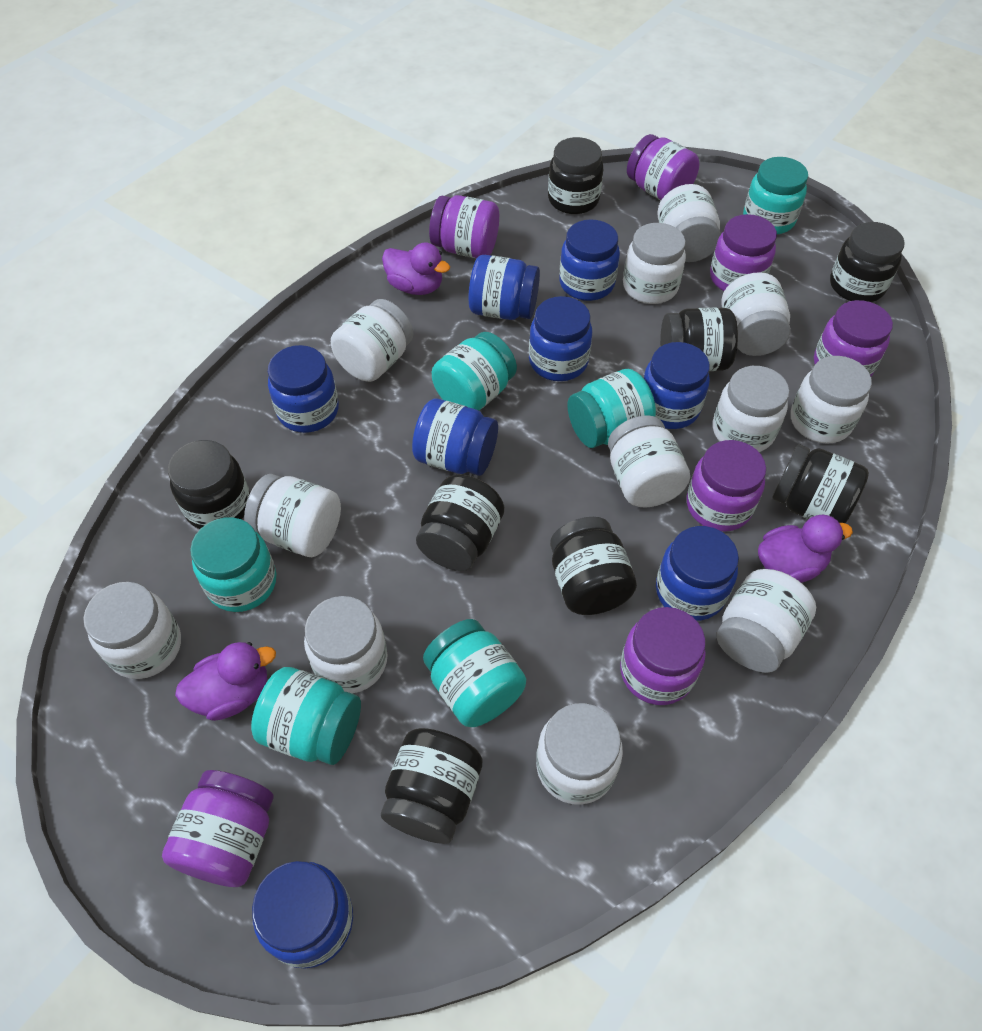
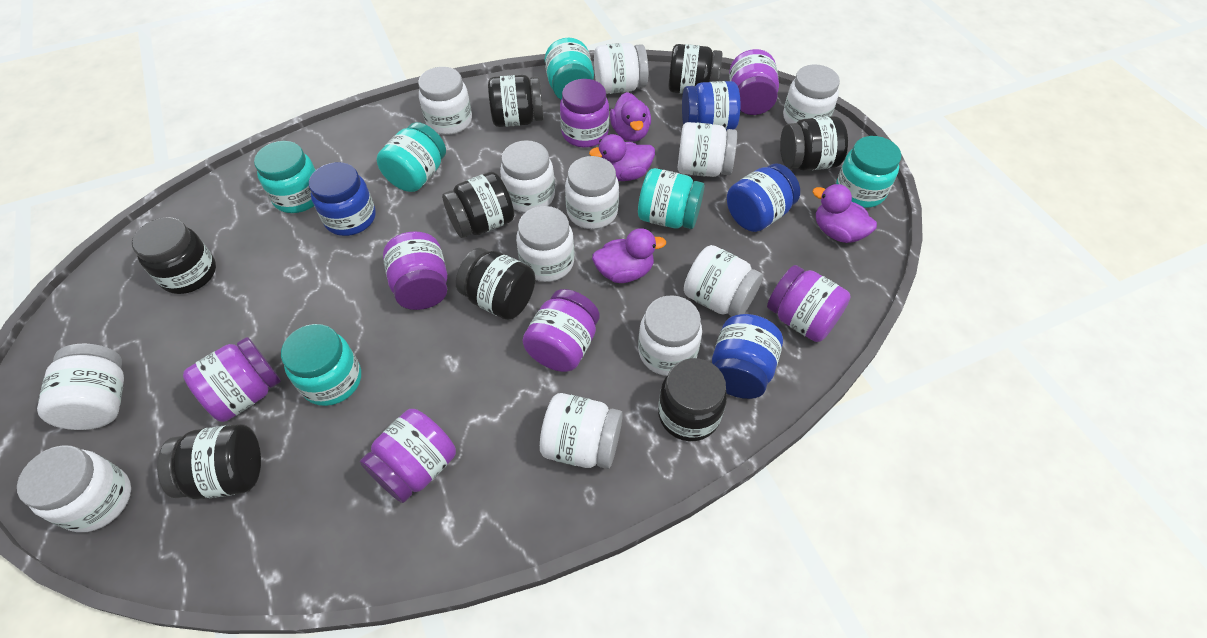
blue jar: [252,861,353,969] [268,345,339,433] [412,399,498,476] [469,255,540,320] [529,296,592,381] [559,220,620,301] [643,342,710,429] [656,526,739,621] = 8 -> [309,162,376,236] [682,81,741,131] [712,314,783,399] [727,163,800,232] = 4
purple duck: [175,642,276,721] [382,243,450,295] [758,515,853,583] = 3 -> [589,134,655,181] [592,228,666,283] [610,92,651,142] [813,184,877,243] = 4

